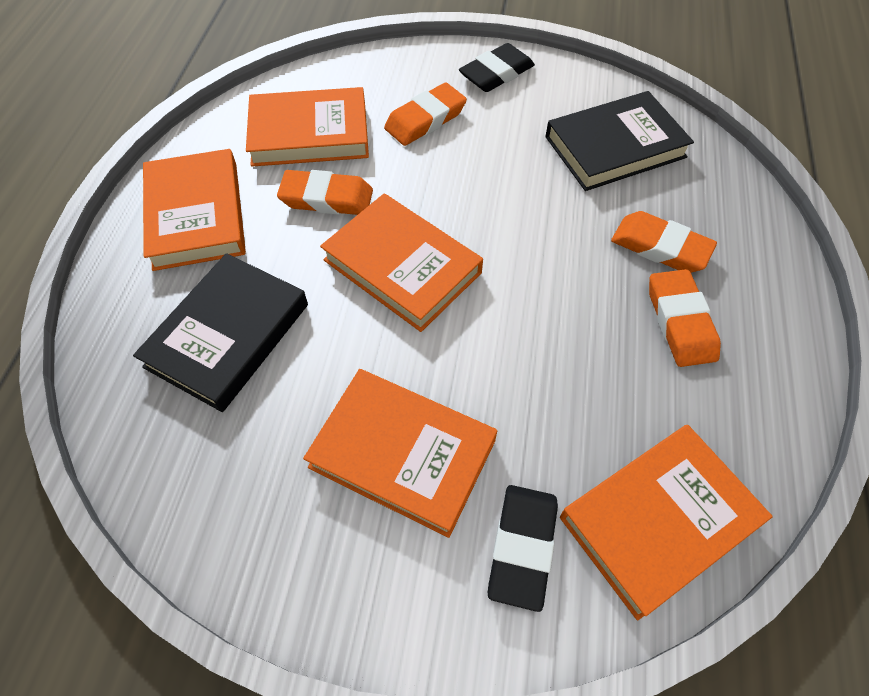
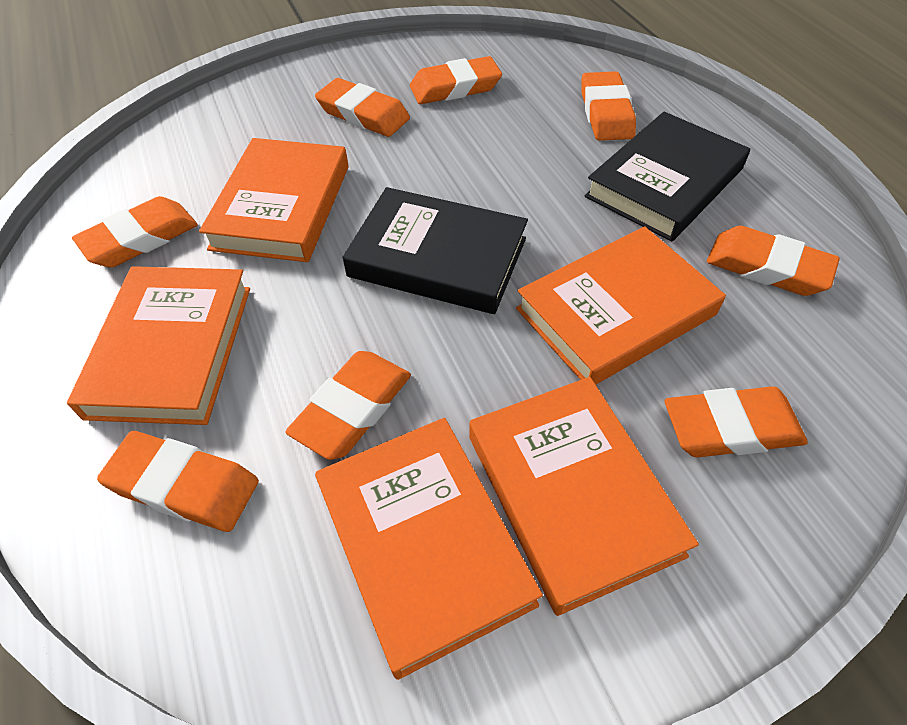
black eraser: [459,43,535,92] [488,485,558,612] = 2 -> none = 0
orange eraser: [277,170,373,215] [384,82,467,146] [611,211,717,273] [649,269,721,367] = 4 -> [72,196,198,267] [97,431,259,532] [285,351,411,460] [315,78,410,137] [410,56,502,104] [581,71,636,141] [665,386,808,457] [707,226,840,296] = 8

